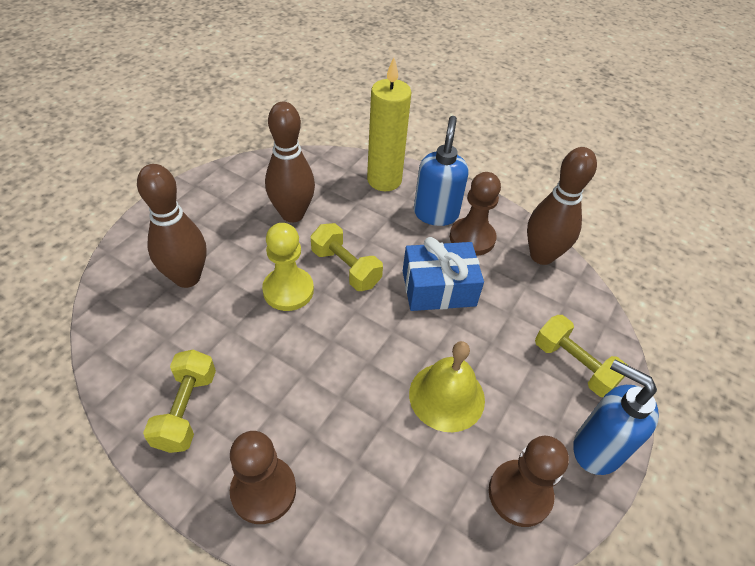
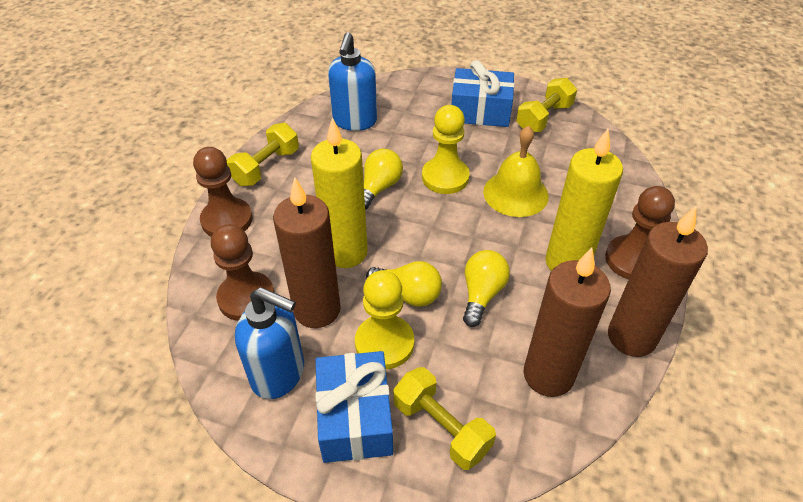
blue gift: [403,237,484,311] = 1 -> [315,351,393,463] [451,60,514,127] = 2
brown bowling pin: [137,164,206,288] [265,102,315,222] [527,147,597,265] = 3 -> none = 0
brown candle: none = 0 -> [273,178,341,328] [524,248,611,397] [608,206,708,357] = 3
yellow candle: [367,58,412,191] = 1 -> [311,117,368,268] [545,129,623,271] = 2
yellow light bulb: none = 0 -> [364,149,403,210] [366,261,442,307] [463,250,510,327] = 3
yellow pawn: [262,223,314,311] = 1 -> [355,270,414,369] [422,105,470,194] = 2

